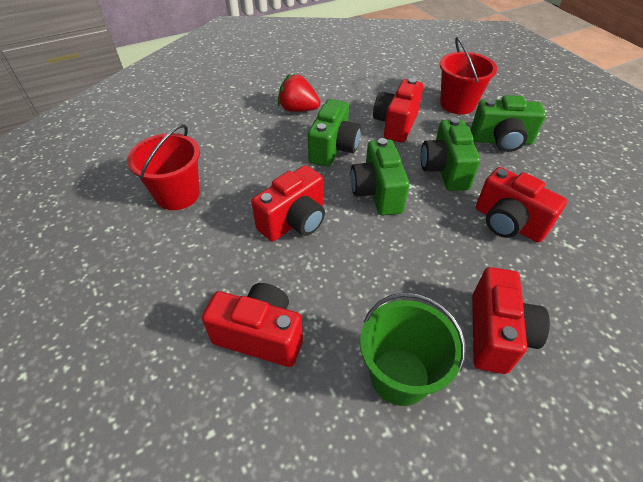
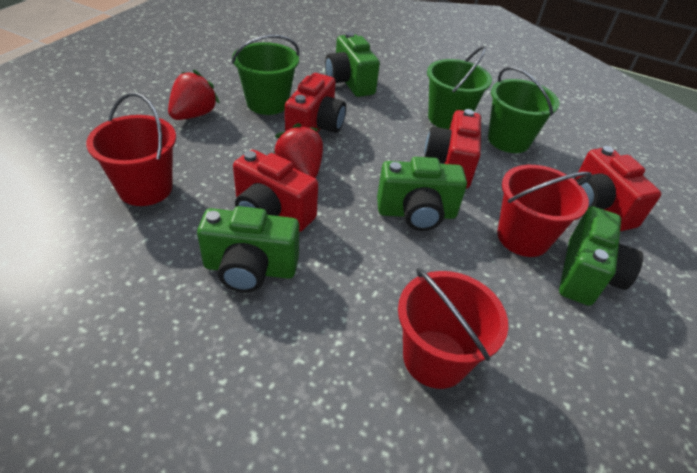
green bucket: [360,293,466,406] = 1 -> [232,35,299,115] [427,46,492,129] [488,67,560,153] = 3
red bucket: [127,124,200,210] [440,37,497,114] = 2 -> [86,92,176,206] [398,268,508,389] [497,165,592,257] = 3
red camera: [202,283,303,367] [251,165,325,241] [373,78,423,143] [472,267,550,374] [476,167,567,242] = 5 -> [233,150,318,232] [285,73,346,133] [424,109,481,188] [574,146,661,231] = 4
red strawberry: [278,73,321,112] = 1 -> [168,69,220,120] [274,123,323,178] = 2

